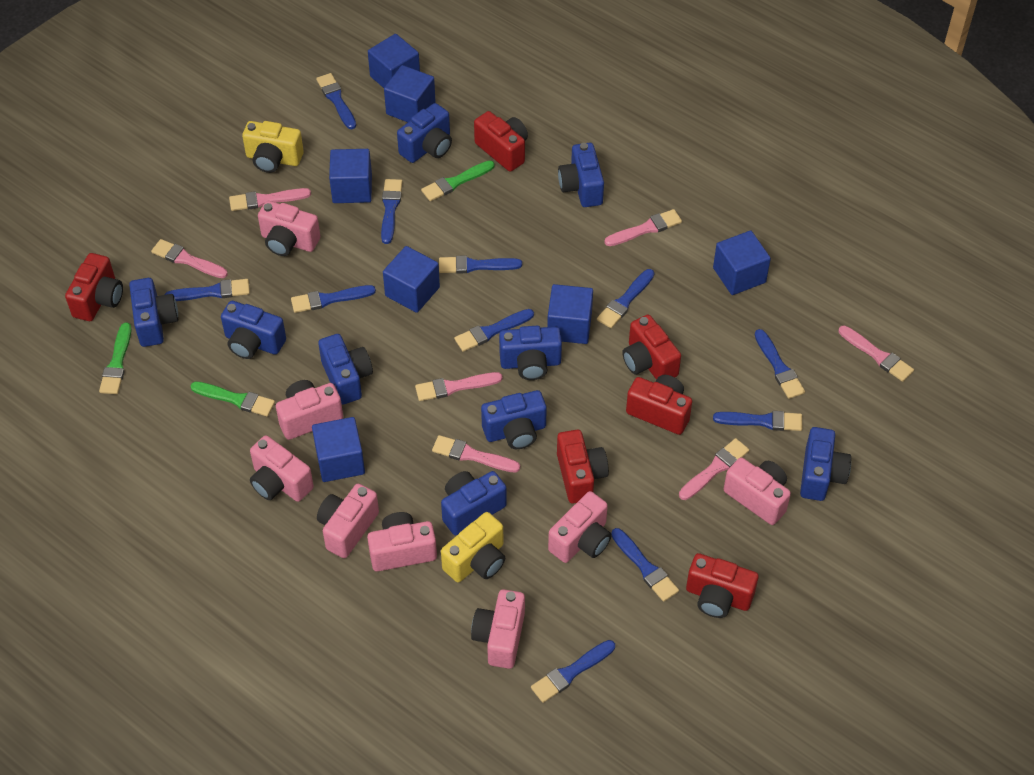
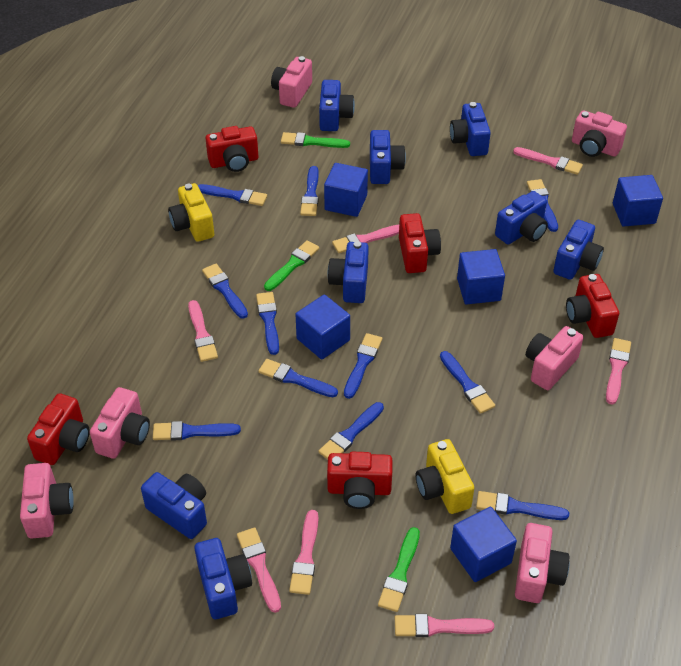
blue camera: [129,278,178,347] [221,301,286,359] [318,334,373,405] [397,103,452,163] [441,471,507,535] [481,390,547,449] [499,326,562,380] [558,143,604,207] [800,427,851,501] = 9 -> [141,472,207,539] [194,538,252,619] [319,80,355,131] [327,241,369,303] [370,130,406,184] [450,102,491,156] [495,191,548,245] [553,220,604,280] = 8
blue cube: [312,417,365,482] [329,149,372,203] [368,34,420,88] [383,246,440,313] [384,65,436,122] [547,284,593,344] [713,230,771,295] = 7 -> [295,294,350,360] [324,163,368,217] [450,507,517,582] [457,249,505,305] [613,175,663,227] = 5
pink camera: [250,435,314,502] [258,201,320,256] [276,380,343,440] [317,484,379,558] [367,512,437,571] [471,589,525,669] [548,491,612,563] [724,458,791,525] = 8 -> [20,463,74,538] [90,387,150,459] [271,56,312,108] [515,523,569,603] [526,326,583,390] [572,111,627,157] = 6
red camera: [65,253,123,321] [474,111,528,172] [557,430,609,504] [622,315,681,380] [626,375,692,435] [686,553,759,618] = 6 -> [27,393,90,465] [205,126,258,172] [327,452,392,509] [399,213,441,273] [566,274,619,338] = 5

